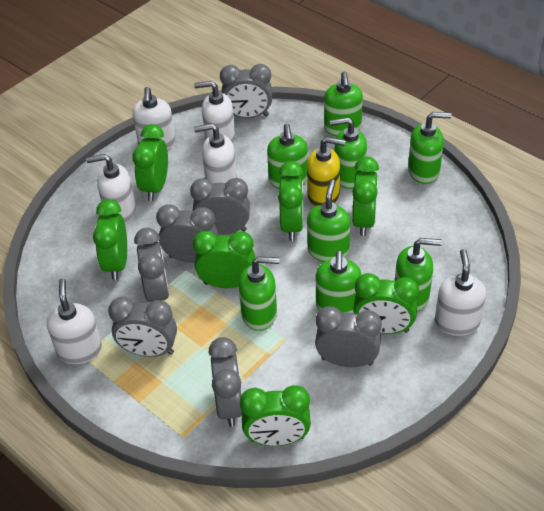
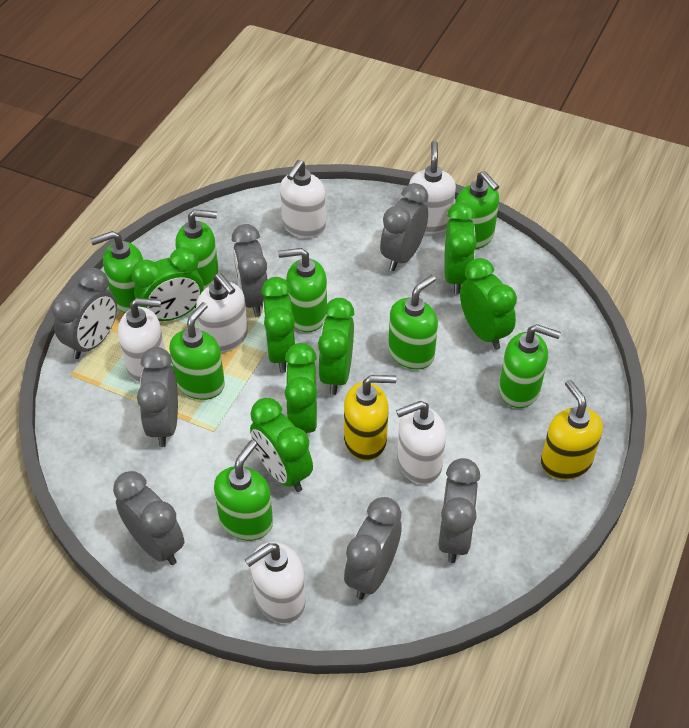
yellow soap dispenser: [307,137,346,207] = 1 -> [344,375,397,461] [541,380,603,480] = 2

